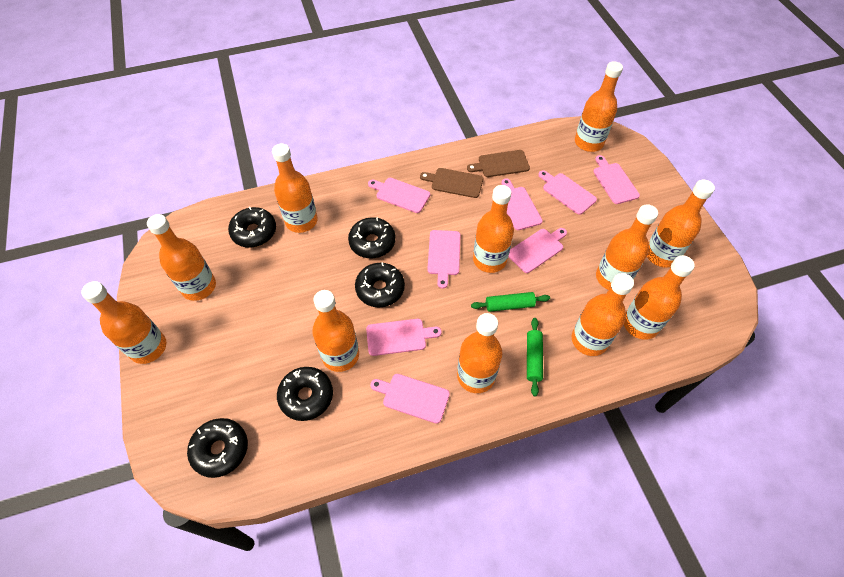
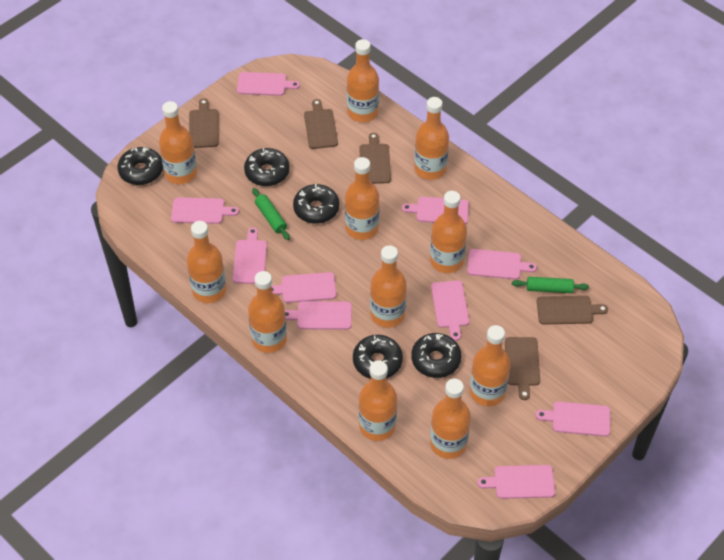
brown cutting board: [420,168,483,198] [467,150,530,177] = 2 -> [189,99,219,148] [304,99,338,149] [359,133,391,184] [505,337,540,400] [537,296,608,324] = 5
pink cutting board: [366,319,442,356] [368,178,430,213] [370,374,450,424] [427,230,460,289] [501,178,543,230] [508,228,567,273] [538,170,597,215] [593,155,640,204] = 8 -> [171,197,239,224] [233,227,267,284] [237,72,300,96] [271,272,336,303] [285,301,352,330] [402,197,469,225] [431,280,469,341] [467,249,537,280] [477,465,555,499] [536,401,610,437] = 10

